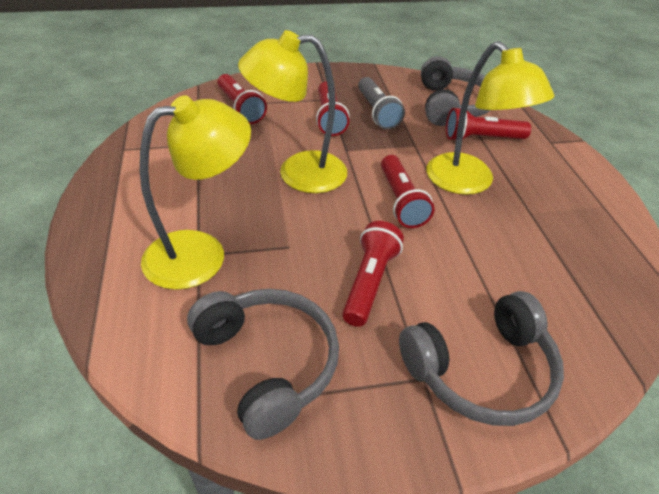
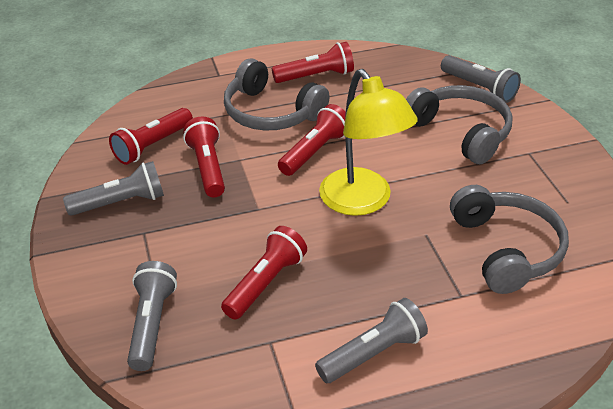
grey flashlight: [358,77,405,129] = 1 -> [63,161,164,216] [127,261,177,371] [315,298,428,383] [441,55,521,103] = 4
yellow lamp: [140,95,251,290] [238,30,347,193] [426,41,555,195] = 3 -> [319,69,418,216] = 1

